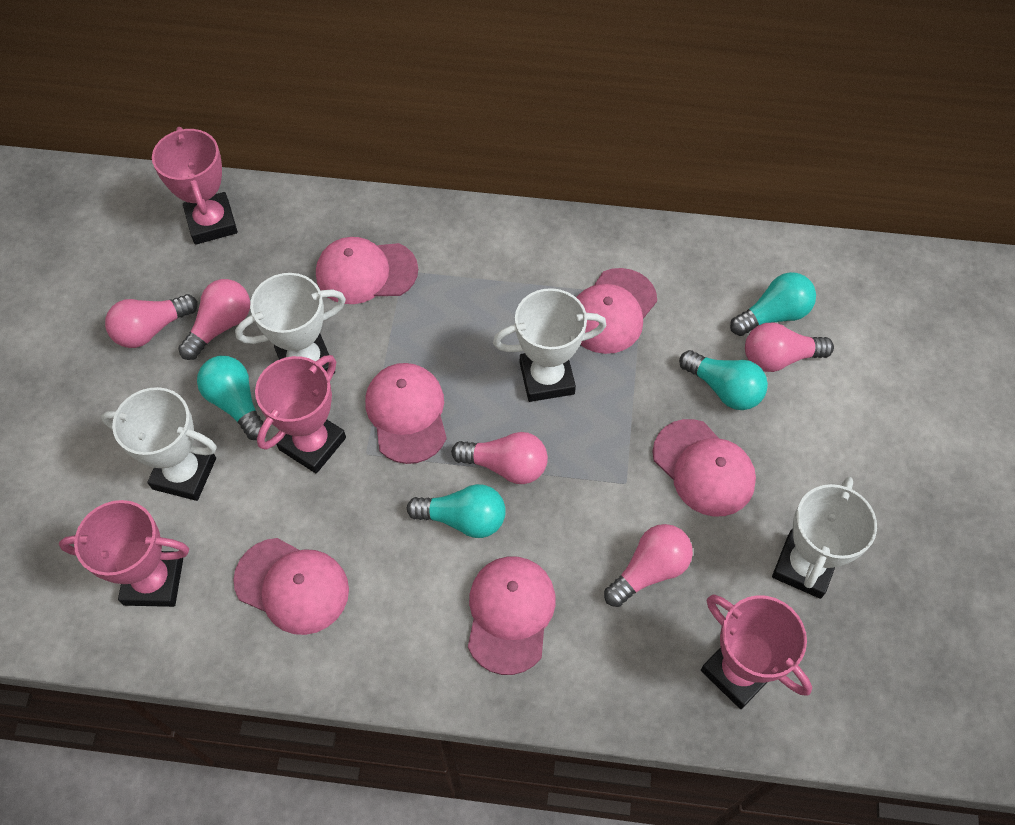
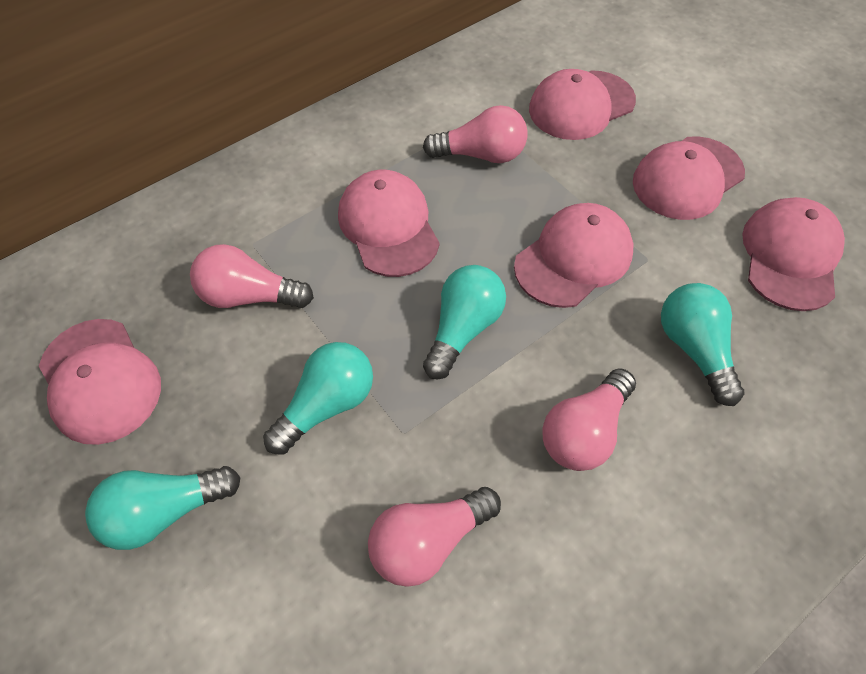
pink light bulb: [105,294,198,348] [178,279,250,360] [451,432,548,484] [604,524,693,607] [745,323,834,372] = 5 -> [190,244,314,308] [368,487,501,587] [423,105,527,163] [542,368,636,471] = 4
pink trophy: [59,500,189,607] [152,127,238,245] [255,355,346,474] [701,594,812,709] = 4 -> none = 0
white trophy: [101,387,217,501] [235,273,346,374] [493,288,607,402] [772,477,877,599] = 4 -> none = 0

